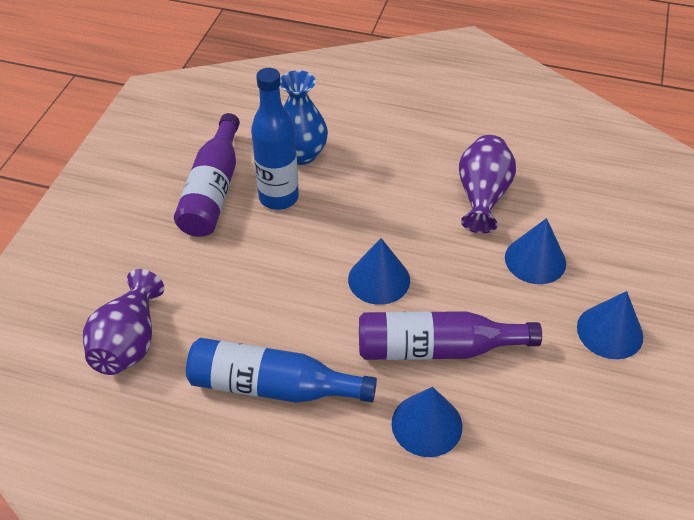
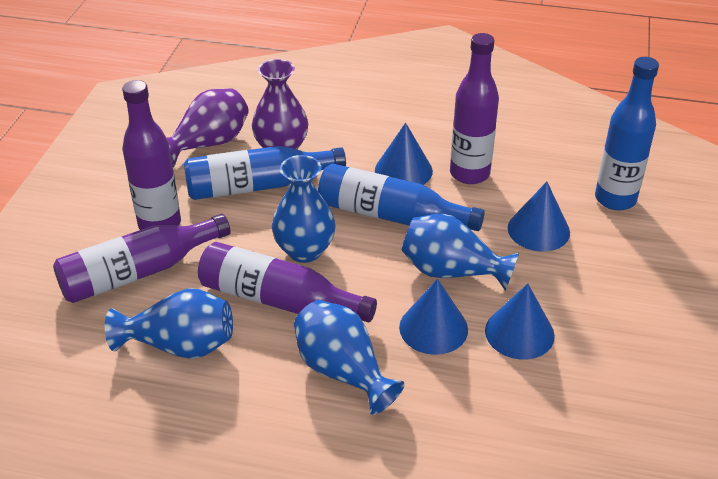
blue bottle: [186,338,377,403] [251,68,299,210] = 2 -> [184,146,346,200] [318,164,485,231] [595,57,659,210] = 3
blue vase: [280,70,328,165] = 1 -> [105,288,233,359] [272,155,336,263] [294,300,405,415] [402,213,519,290] = 4
purple bottle: [174,113,240,237] [359,311,542,360] = 2 -> [53,214,231,303] [122,80,181,230] [198,242,377,322] [450,33,499,184] = 4

